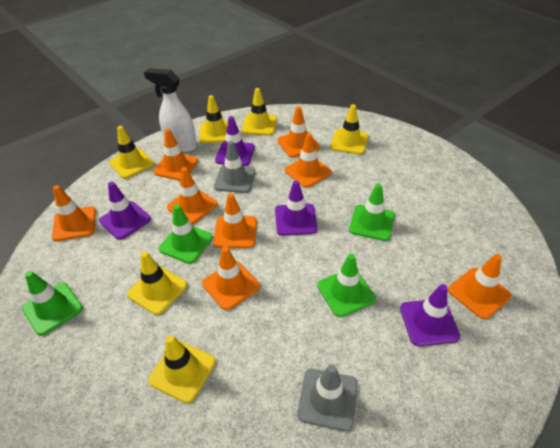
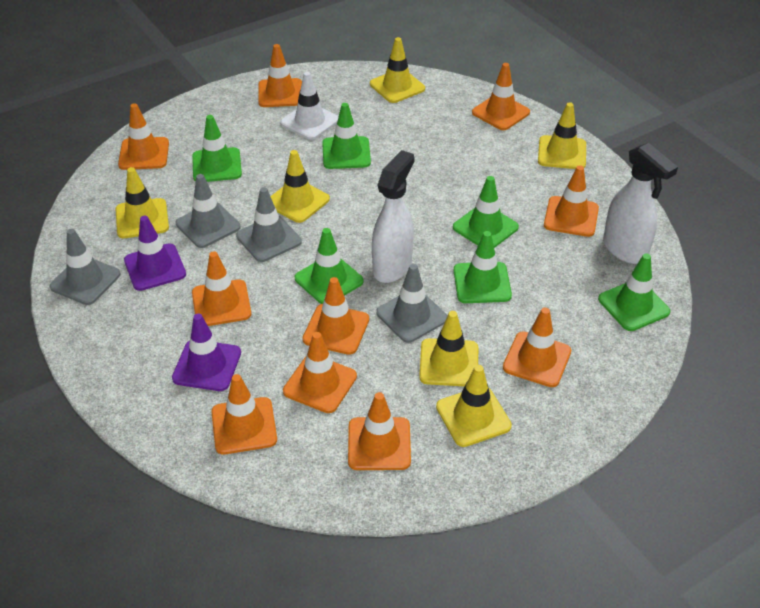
green traffic cone: [22,271,83,336] [159,204,213,264] [317,254,376,317] [349,183,395,241] = 4 -> [192,115,242,182] [295,228,364,304] [322,103,371,169] [453,176,519,248] [454,231,512,303] [598,254,670,331] = 6
grey traffic cone: [214,141,256,193] [297,364,358,431] = 2 -> [49,229,120,305] [176,174,241,248] [236,187,302,262] [376,264,447,343] = 4
orange traffic cone: [52,185,96,241] [153,129,198,181] [167,167,218,224] [202,246,260,310] [213,193,257,248] [277,106,319,157] [285,133,332,188] [448,254,511,319] = 8 -> [118,103,169,170] [192,251,251,326] [211,374,277,455] [258,44,302,107] [283,332,357,413] [303,277,369,355] [348,392,411,470] [472,63,530,130] [503,307,571,387] [544,165,599,237] = 10
purple traffic cone: [99,182,151,240] [215,116,255,166] [275,181,318,236] [400,284,460,346] = 4 -> [124,216,186,291] [172,314,241,391] = 2
white spray bottle: [144,68,197,152] = 1 -> [372,150,414,283] [603,143,678,264] = 2
white traffic cone: none = 0 -> [280,72,339,140] = 1

